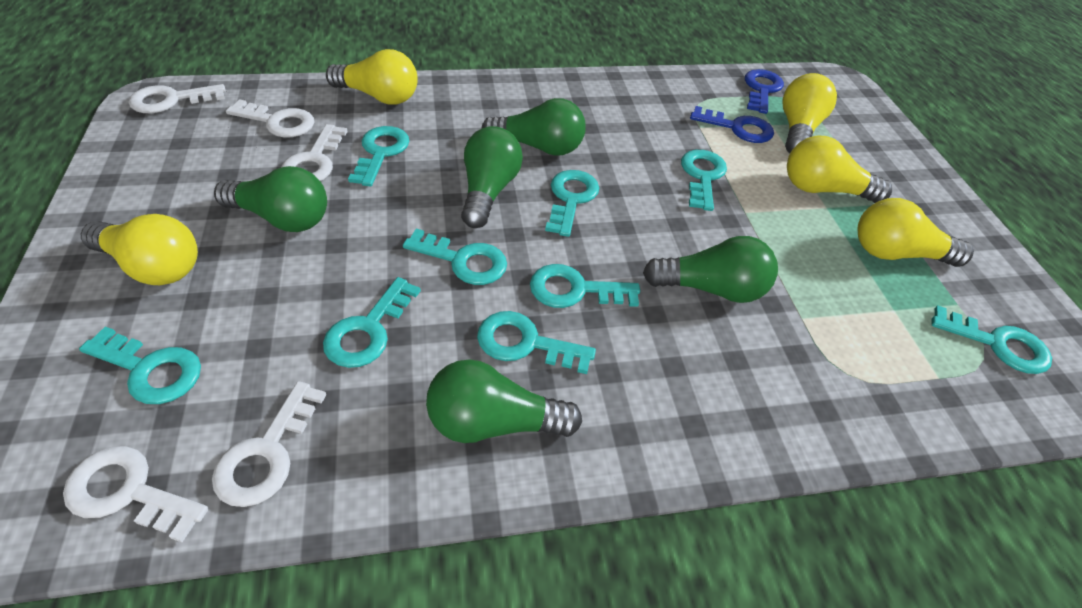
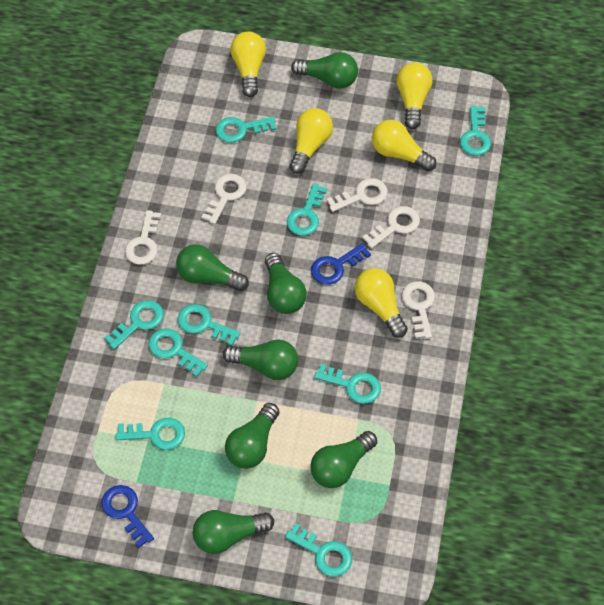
green light bulb: [214,166,327,232] [426,359,582,443] [461,126,523,228] [481,98,586,156] [643,236,778,303] = 5 -> [176,244,249,291] [193,510,275,554] [223,340,298,380] [225,403,279,469] [265,253,307,314] [291,52,358,89] [310,431,377,488] = 7

